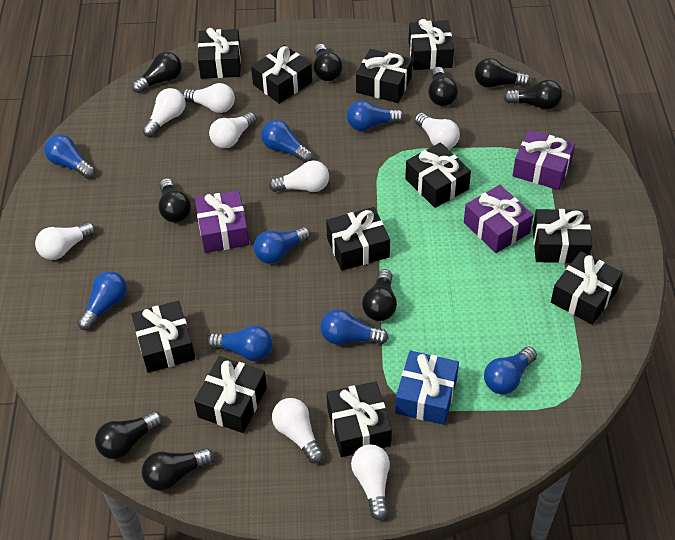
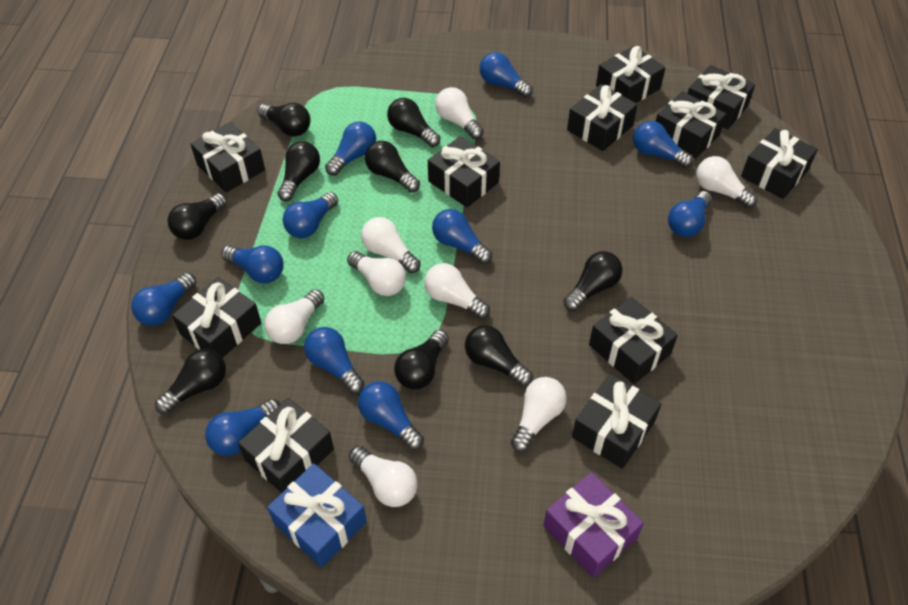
blue light bulb: [44,135,95,179] [77,271,127,330] [207,326,273,361] [254,227,311,264] [261,120,313,163] [320,309,388,344] [347,101,404,131] [484,346,537,394] = 8 -> [131,273,196,326] [205,399,280,456] [221,245,284,283] [283,192,338,238] [304,327,365,394] [325,121,376,176] [358,381,424,450] [432,209,492,264] [480,52,533,98] [633,121,694,168] [668,191,712,237] = 11
purple gift: [195,190,249,253] [464,185,533,253] [513,130,575,190] = 3 -> [543,472,644,578] = 1

